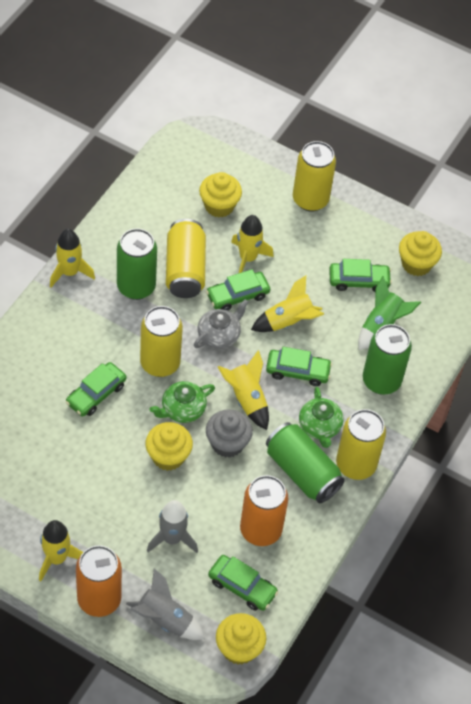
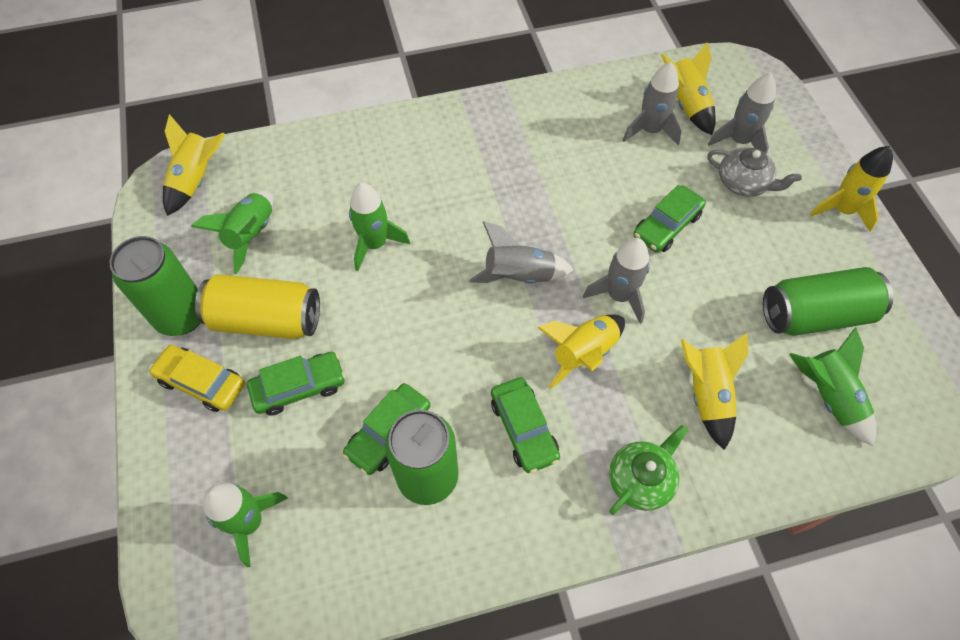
green car: [66,362,127,417] [206,269,270,311] [208,555,278,611] [266,347,332,386] [329,259,392,292] = 5 -> [247,352,345,416] [343,383,431,475] [491,377,560,473] [634,185,706,253] = 4
green rocket: [358,276,421,350] = 1 -> [191,190,273,274] [203,483,288,567] [349,183,410,271] [789,327,876,446] = 4
green teapot: [150,381,215,423] [299,387,344,448] = 2 -> [609,425,688,515] = 1
grey cupcake: [206,409,253,458] = 1 -> none = 0
grey rocket: [126,568,205,640] [147,500,198,553] = 2 -> [469,221,573,284] [583,238,650,324] [622,62,682,145] [708,73,776,154] = 4
orange can: [76,545,122,617] [240,475,288,546] = 2 -> none = 0
yellow can: [140,306,183,377] [166,219,206,298] [293,141,336,212] [336,409,386,480] = 4 -> [195,274,320,339] = 1
yellow car: none = 0 -> [149,345,245,412] = 1
yellow cupcake: [145,422,193,471] [199,172,242,217] [216,613,266,665] [399,231,442,276] = 4 -> none = 0

